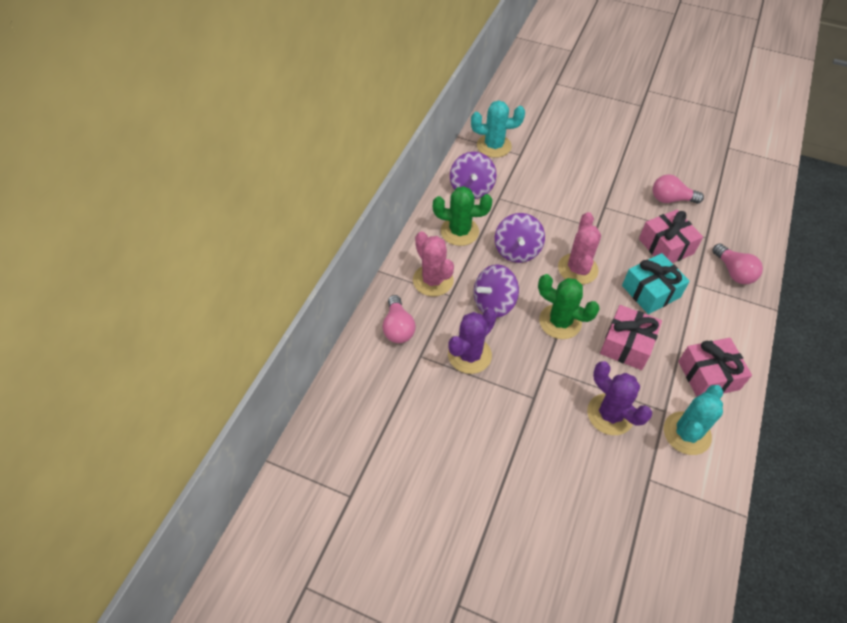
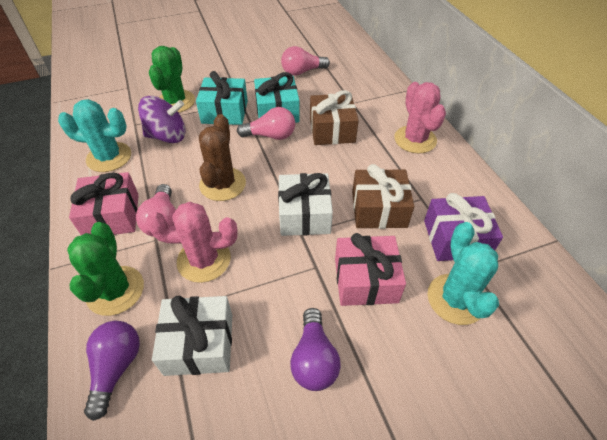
brown cactus: none = 0 -> [199,114,246,201] = 1
brown gift: none = 0 -> [310,90,359,145] [352,164,414,229] = 2
pink gift: [600,305,662,370] [639,210,703,263] [678,338,752,397] = 3 -> [69,172,139,235] [335,233,406,306] = 2
purple cactus: [448,308,497,374] [587,361,652,435] = 2 -> none = 0
purple gift: none = 0 -> [424,193,503,261] = 1
purple light bulb: none = 0 -> [84,321,140,421] [290,308,341,391] = 2
purple spinning top: [450,152,496,199] [474,264,519,318] [495,213,545,263] = 3 -> [138,96,186,143] = 1
turquoise gift: [622,253,690,314] = 1 -> [196,71,248,125] [254,72,300,123] = 2
white gift: none = 0 -> [152,296,232,376] [278,173,333,236] = 2

